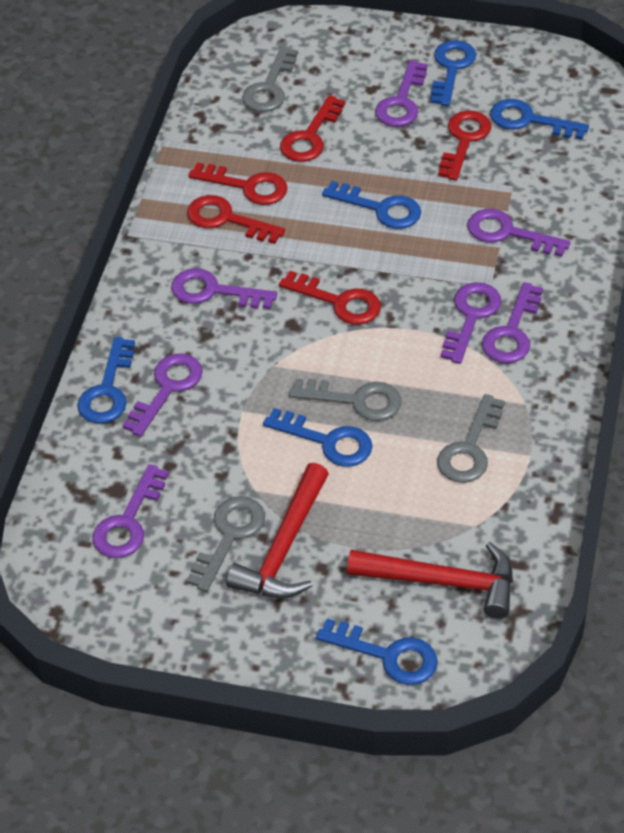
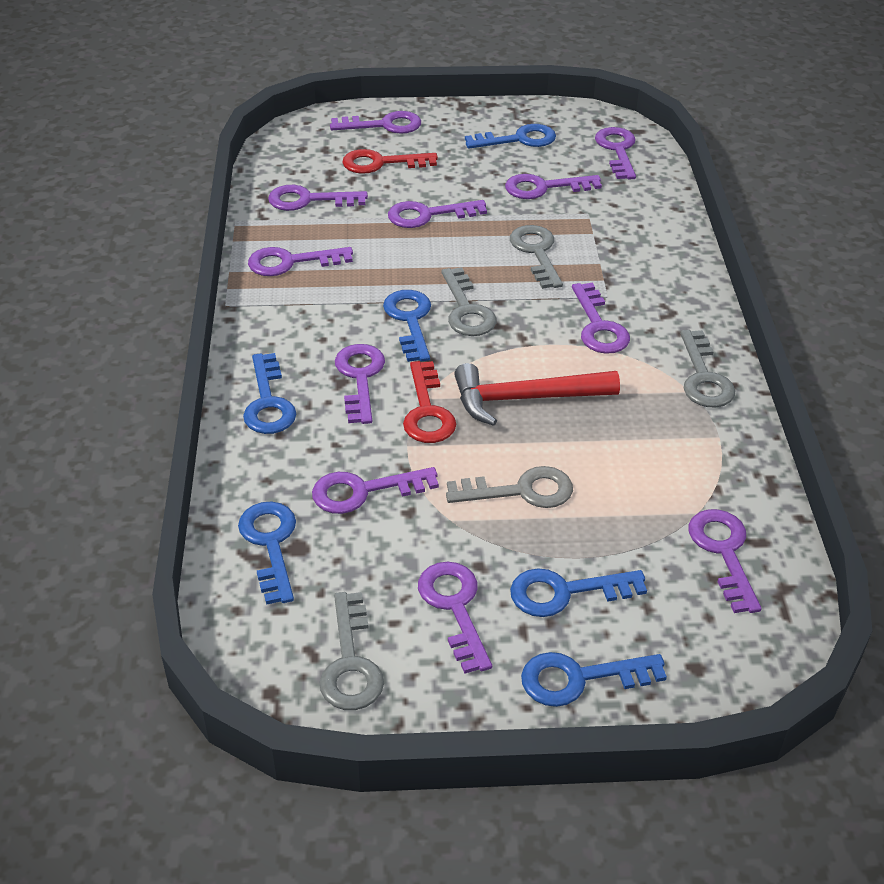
grey key: [186,496,265,592] [242,47,298,112] [289,378,402,421] [437,394,505,483] = 4 -> [320,592,384,710] [441,267,497,336] [446,466,573,508] [510,225,563,289] [680,330,735,407] = 5
purple key: [92,464,169,558] [122,353,203,437] [171,268,277,309] [375,60,428,127] [440,282,502,364] [467,209,570,257] [482,282,543,363] = 7 -> [248,247,353,276] [268,185,368,211] [312,467,439,514] [330,111,421,134] [335,344,385,424] [388,200,487,228] [418,562,492,674] [505,174,602,199] [572,283,630,354] [595,127,636,179] [688,509,762,613] = 11
red hammer: [226,463,329,598] [347,542,513,619] = 2 -> [454,363,620,426] = 1
red key: [187,195,285,244] [188,162,288,205] [279,271,381,325] [280,95,346,162] [438,110,492,180] = 5 -> [342,149,438,174] [403,361,456,443] = 2

